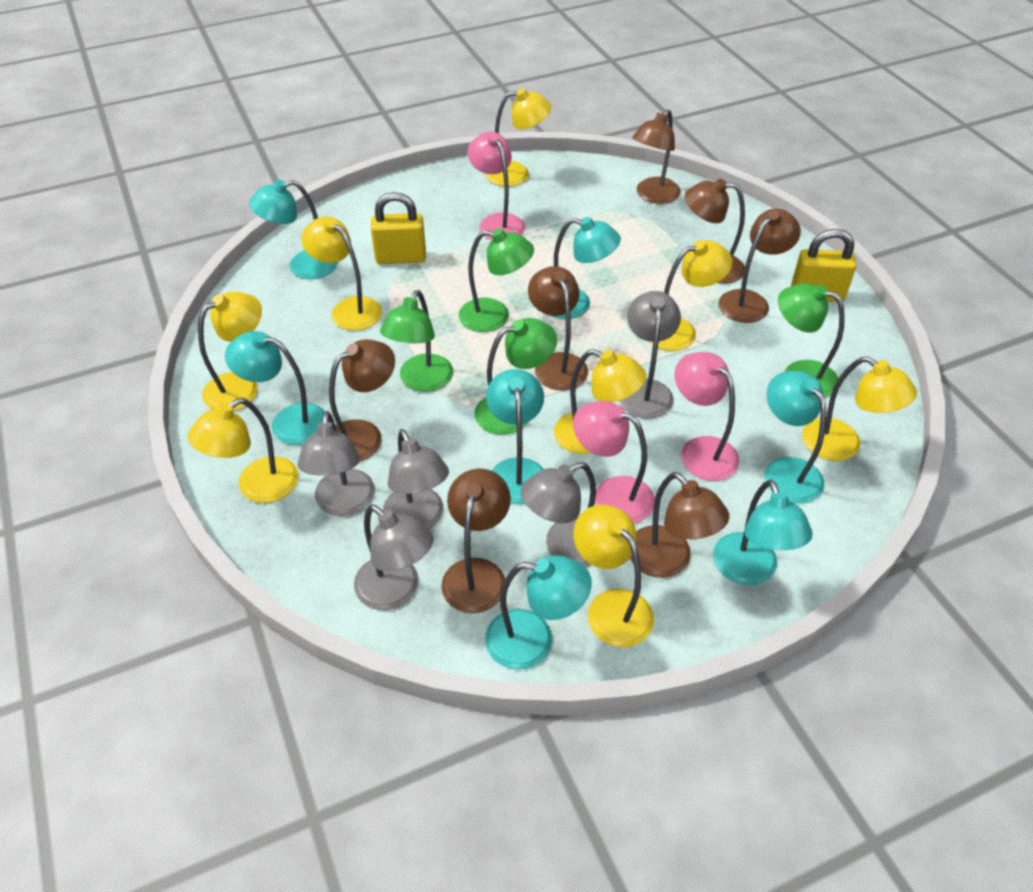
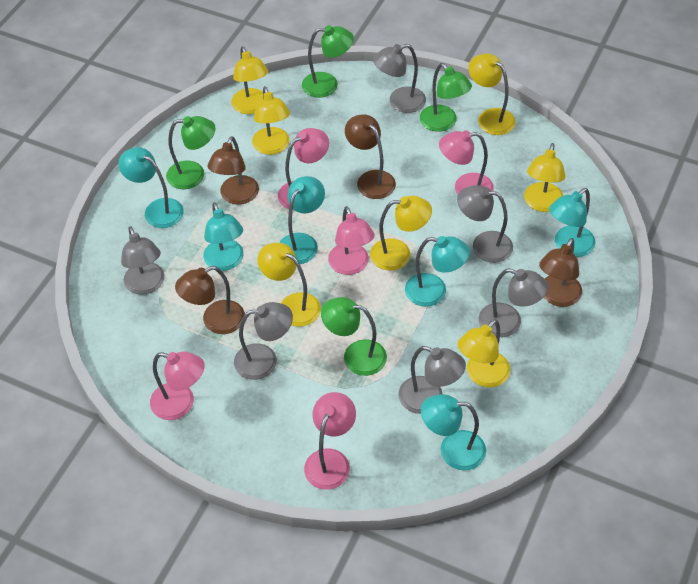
brown lamp: [329,339,395,461] [441,468,511,613] [528,266,588,390] [630,472,729,578] [632,109,681,204] [685,179,745,284] [719,208,801,323] = 7 -> [175,266,245,334] [208,136,259,205] [345,114,396,199] [539,238,582,307] = 4
grey lamp: [298,411,375,516] [354,504,433,610] [383,429,449,529] [521,462,596,567] [619,291,681,419] = 5 -> [121,226,164,295] [234,302,293,380] [373,44,426,113] [398,346,466,414] [457,185,513,263] [479,268,548,337] = 6
pink lamp: [468,132,525,240] [573,401,655,523] [674,352,740,481] = 3 -> [150,352,205,420] [278,128,329,210] [304,392,356,490] [328,206,374,275] [439,130,494,194] = 5
turquoise lamp: [225,331,325,445] [249,180,338,279] [485,555,592,670] [486,369,544,504] [550,217,621,319] [713,480,813,585] [764,371,826,504] = 7 -> [118,147,184,228] [203,202,244,271] [280,176,325,264] [405,236,470,307] [421,394,486,471] [549,188,595,257] = 6
yellow lamp: [188,398,299,503] [198,291,262,411] [301,217,382,330] [486,88,551,187] [554,349,646,454] [573,504,654,647] [649,240,732,351] [802,357,917,461] = 8 -> [231,46,268,114] [252,86,290,155] [257,243,321,327] [370,196,432,271] [458,319,510,387] [469,53,516,135] [524,143,565,212] = 7
yellow padlock: [371,192,426,264] [791,229,856,302] = 2 -> none = 0

